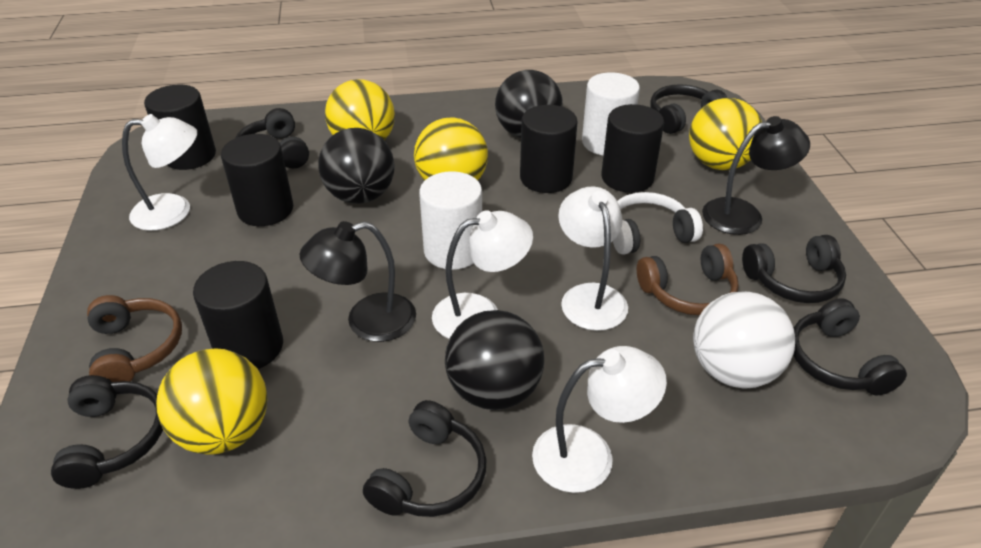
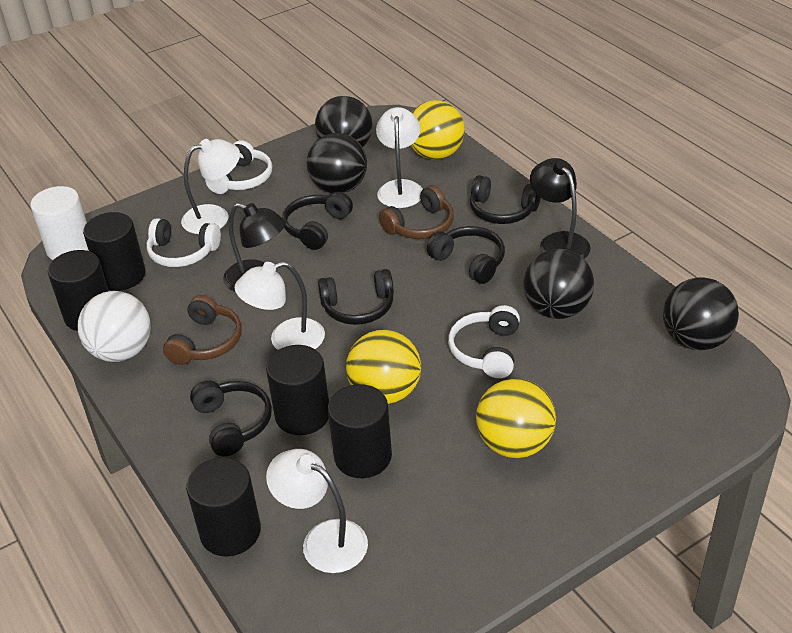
black ball: [318,128,395,204] [445,310,544,410] [495,70,563,138] = 3 -> [307,133,367,193] [315,96,373,147] [523,249,594,319] [663,277,739,350] = 4
black headphones: [51,375,163,489] [236,108,309,169] [363,400,486,517] [651,84,727,134] [742,235,846,303] [793,298,907,396] = 6 -> [190,381,272,457] [282,191,353,250] [318,269,394,325] [427,226,505,284] [470,175,541,224] = 5
white cylinder: [419,171,482,270] [582,72,640,155] = 2 -> [30,186,89,260] = 1
white headphones: [613,192,703,255] = 1 -> [147,218,221,267] [205,140,272,194] [448,305,520,378] = 3
yellow ball: [156,348,268,455] [325,79,395,140] [414,117,488,181] [689,98,762,170] = 4 -> [346,330,421,405] [410,100,465,160] [476,378,556,458] = 3

